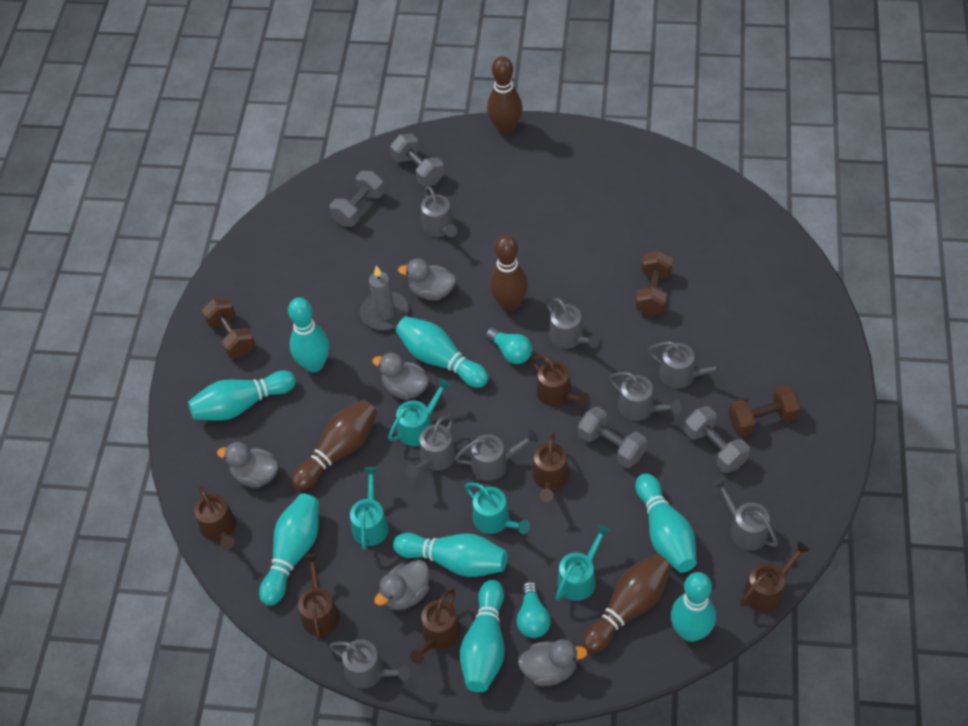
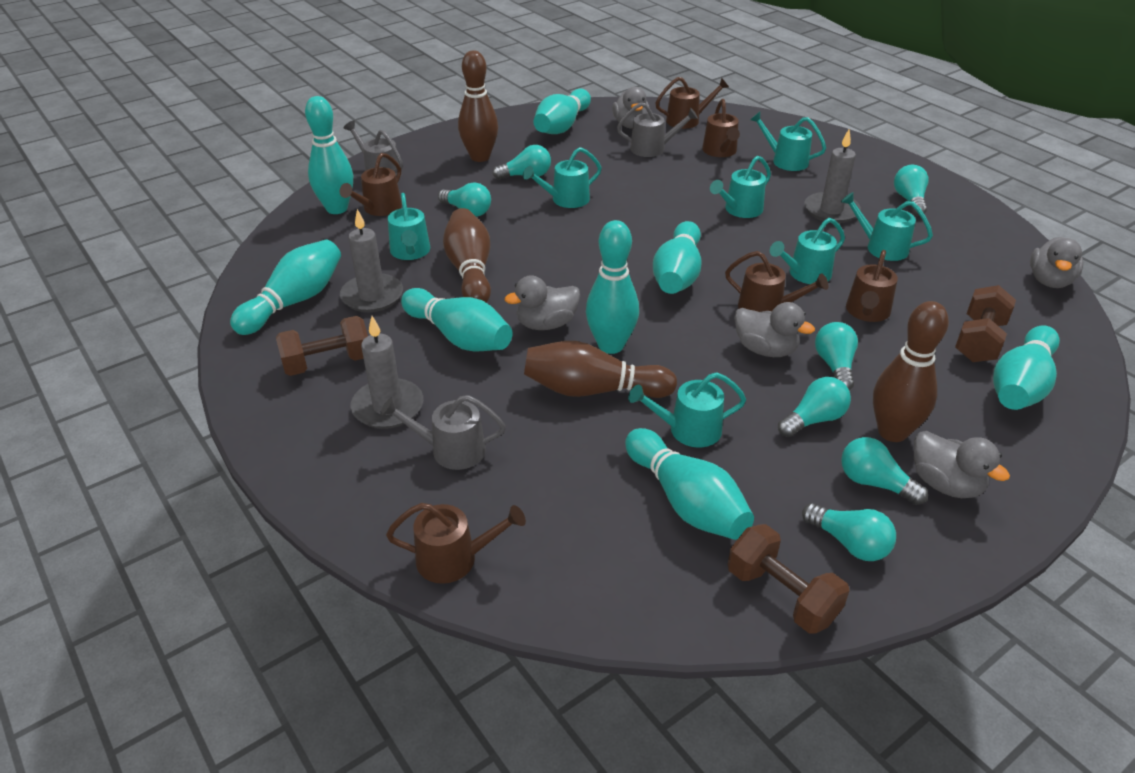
grey candle: [360,266,409,330] = 1 -> [340,209,403,312] [351,316,423,429] [805,130,861,223] = 3
grey dumbbell: [329,171,385,227] [390,133,444,187] [578,407,647,468] [684,406,750,473] = 4 -> none = 0
grey watering can: [329,639,410,689] [406,415,456,478] [421,186,457,237] [455,430,538,481] [546,298,600,349] [609,372,681,421] [648,341,727,388] [712,478,778,551] = 8 -> [344,121,403,177] [380,395,506,470] [617,102,698,157] = 3
turquoise light bulb: [486,328,532,364] [516,581,551,638] = 2 -> [438,182,491,217] [492,145,551,180] [778,377,851,437] [802,503,896,561] [815,322,858,390] [841,437,928,505] [894,165,928,216] = 7
turquoise watering can: [350,467,389,550] [388,378,451,446] [465,482,530,534] [556,524,610,601] = 4 -> [388,193,430,260] [523,147,602,208] [628,372,746,447] [710,156,771,218] [750,112,826,171] [770,218,845,284] [841,192,933,261] = 7

